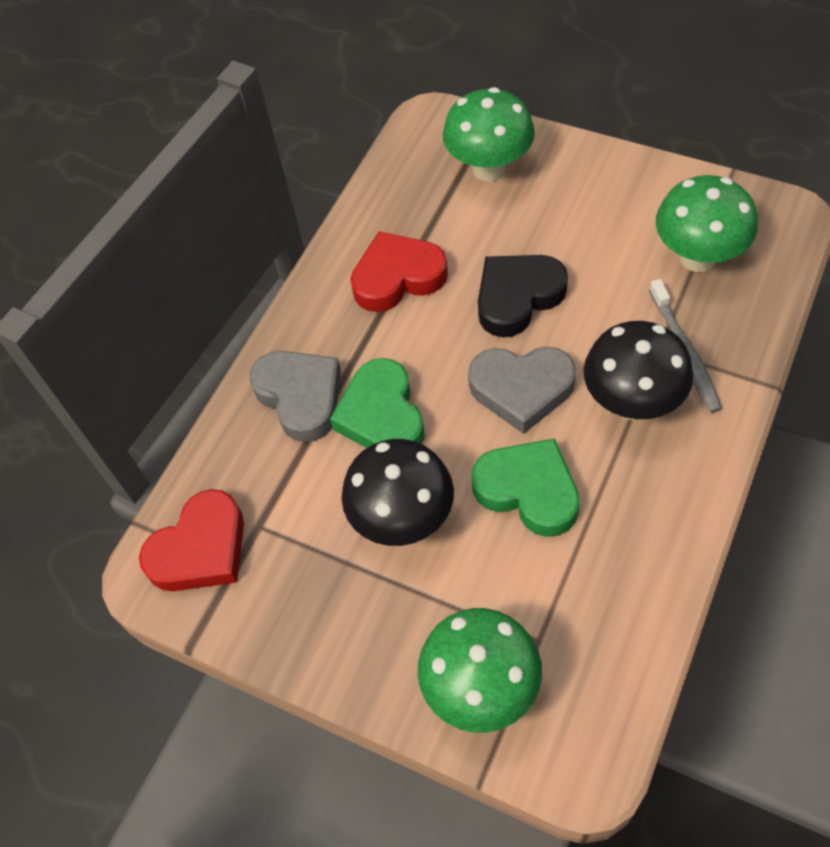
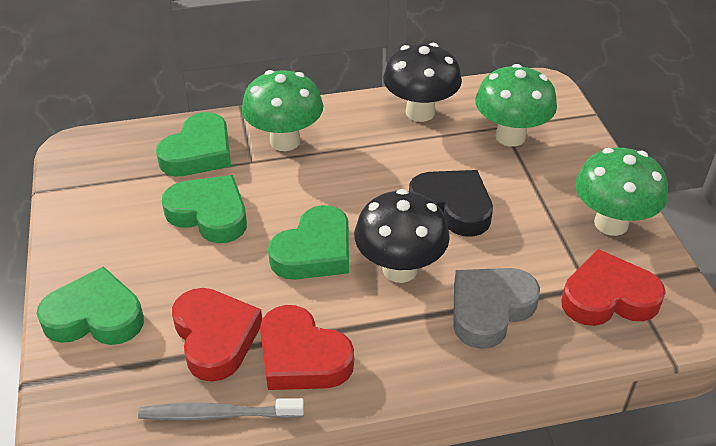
green heart: [330,358,425,448] [471,438,580,537] = 2 -> [37,266,144,345] [156,112,231,176] [162,175,247,243] [268,205,349,280] = 4
grey heart: [249,351,341,442] [468,347,576,434] = 2 -> [453,268,540,349] = 1
red heart: [139,489,244,591] [350,231,448,312] = 2 -> [172,288,262,382] [260,305,354,390] [561,249,666,326] = 3

